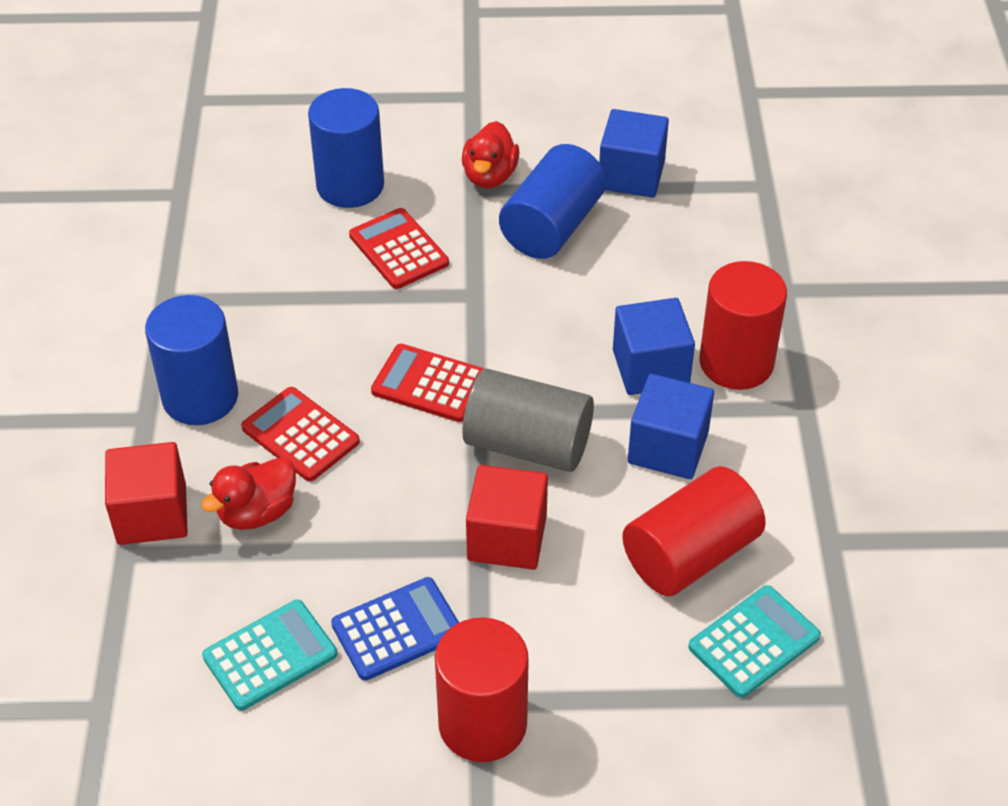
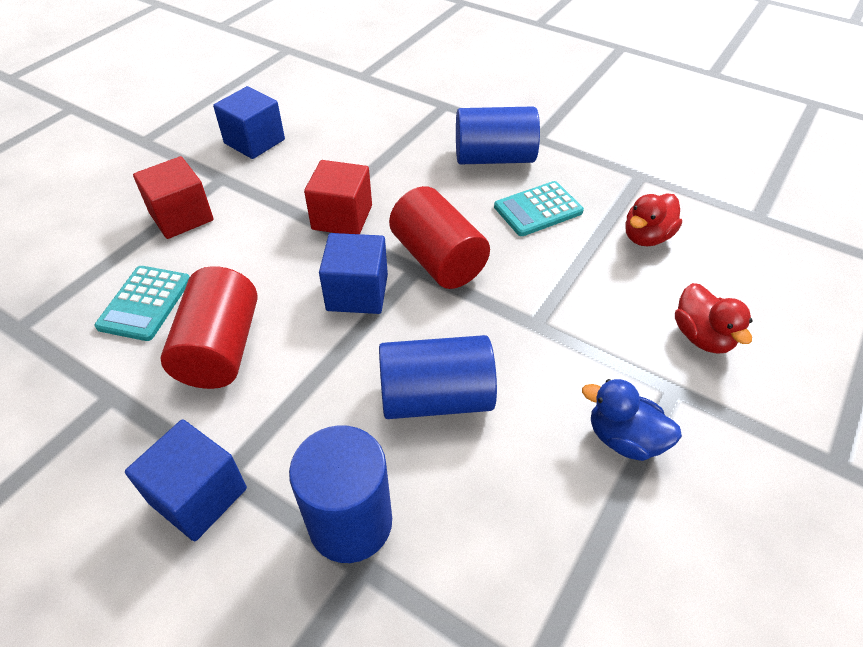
blue calculator: [331,577,459,681] = 1 -> none = 0
blue duck: none = 0 -> [582,379,682,461] = 1
grey cylinder: [462,369,594,472] = 1 -> none = 0
red calculator: [241,387,360,481] [349,208,449,289] [371,344,484,422] = 3 -> none = 0
red cylinder: [435,618,529,762] [622,466,766,596] [699,261,787,390] = 3 -> [161,266,258,389] [389,186,490,289] = 2

